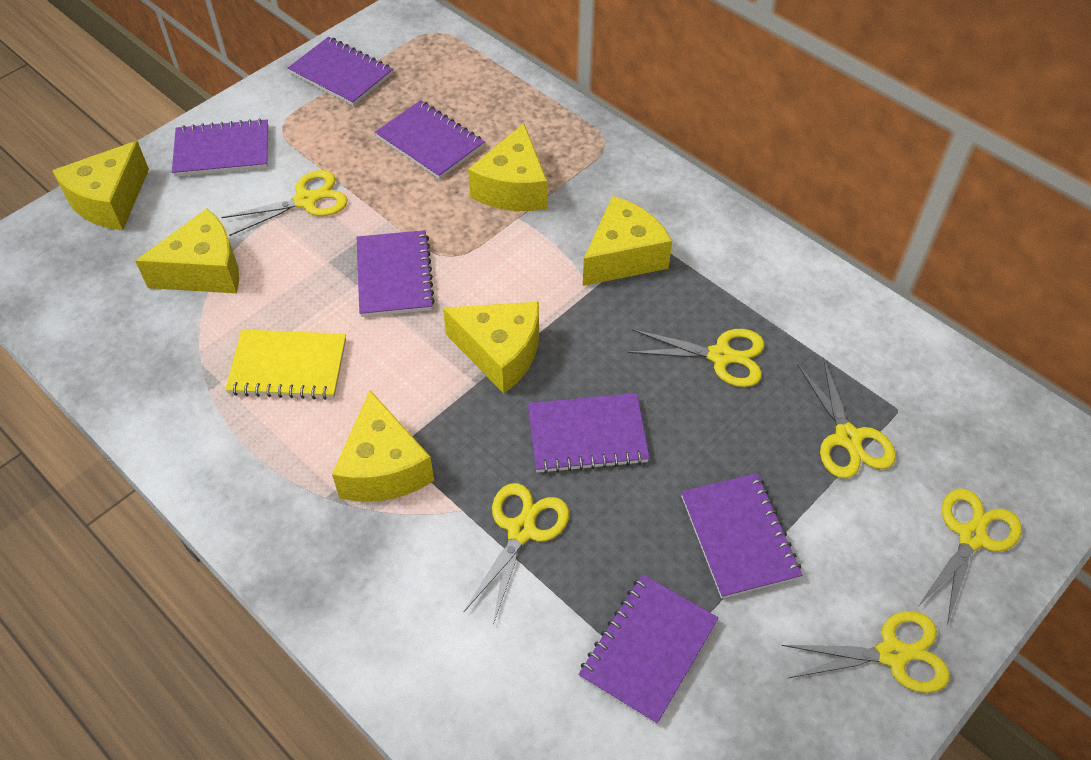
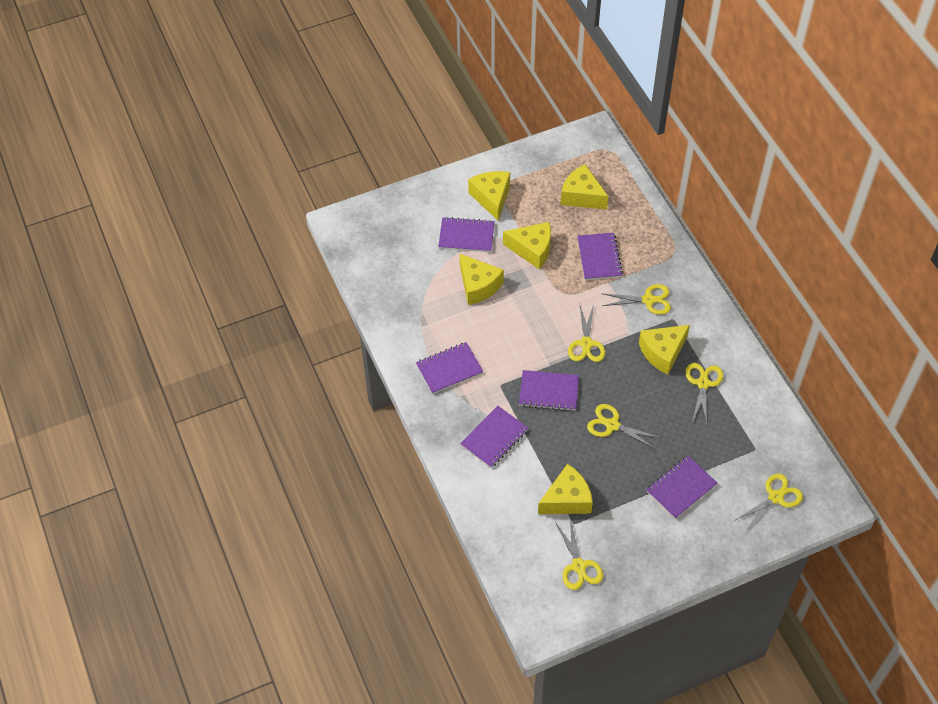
purple notebook: [172,118,268,177] [288,37,393,106] [357,230,435,317] [375,100,485,179] [528,393,650,474] [578,574,718,725] [681,473,802,599] = 7 -> [416,342,483,394] [438,217,495,252] [460,406,529,468] [519,370,579,411] [577,233,623,280] [646,456,717,519] = 6
yellow notebook: [225,329,346,400] = 1 -> none = 0

